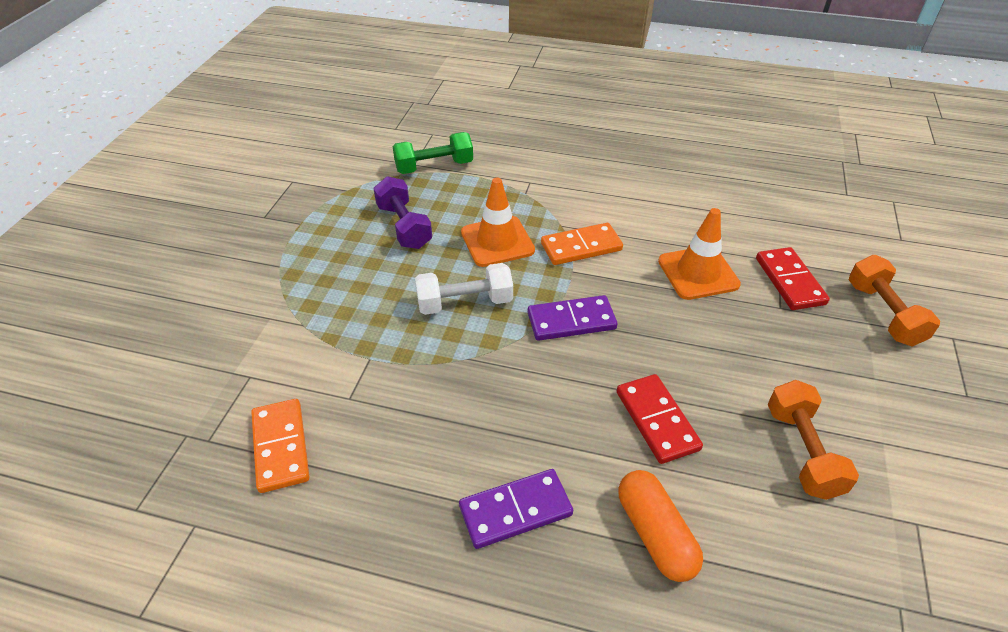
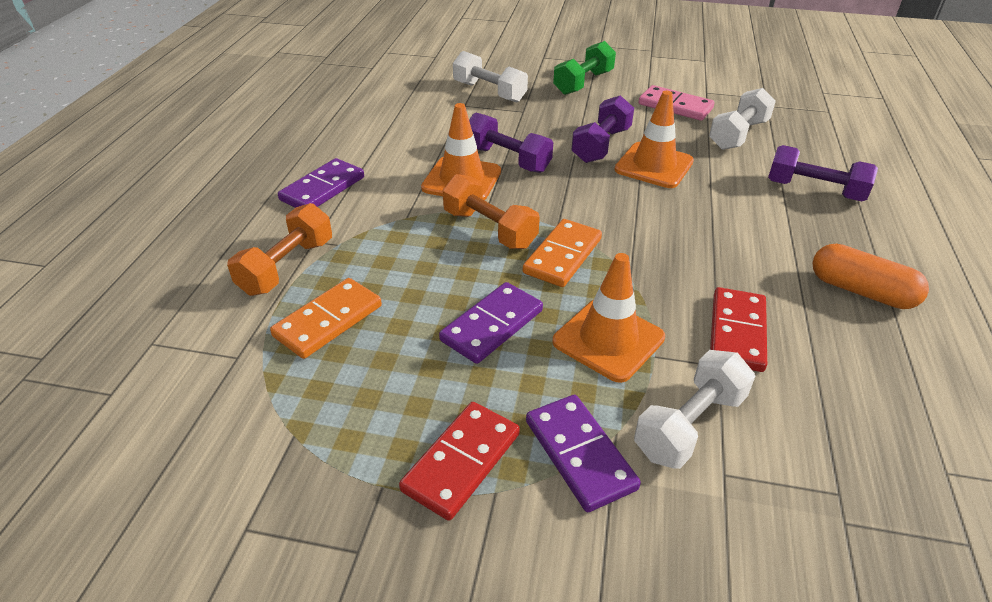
orange traffic cone: [461,177,535,267] [658,208,741,300] = 2 -> [421,103,501,201] [552,253,665,383] [615,91,694,188] = 3
pink domino: none = 0 -> [639,85,715,121] = 1
purple domino: [459,469,573,549] [528,295,618,341] = 2 -> [278,158,364,208] [439,282,543,364] [526,395,641,512] = 3
purple dumbbell: [373,176,432,249] = 1 -> [469,113,553,173] [571,95,634,163] [768,145,878,201] = 3
white dumbbell: [415,263,513,315] = 1 -> [453,51,528,103] [634,350,755,469] [709,88,776,150] = 3

